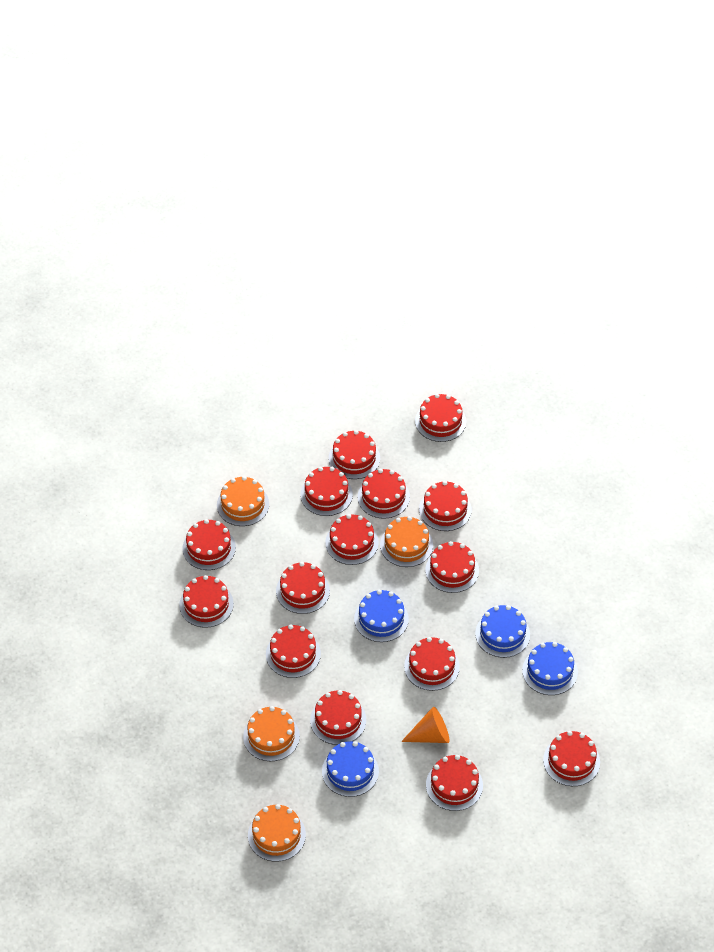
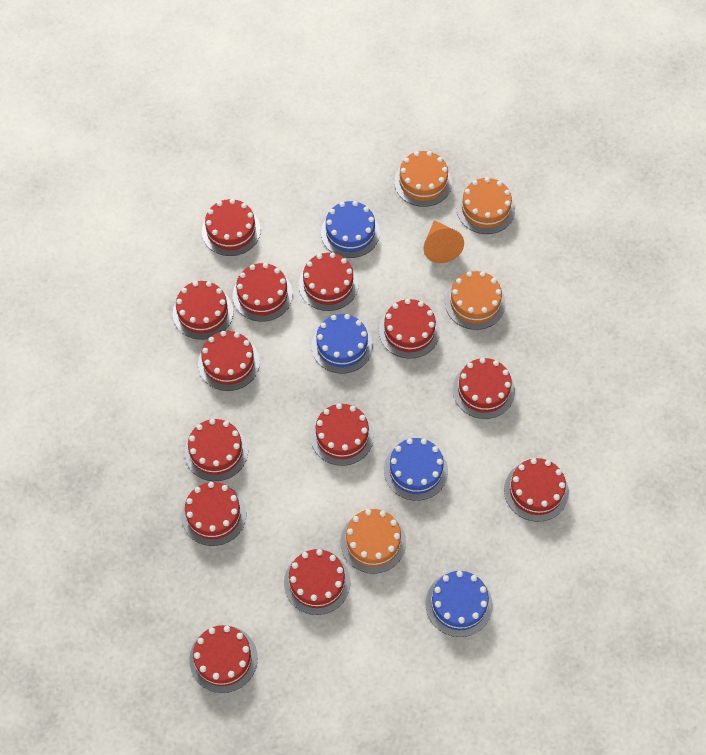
red cake: [179,575,234,628] [182,519,236,570] [266,625,321,678] [276,562,330,614] [301,467,353,516] [310,690,366,745] [325,514,379,565] [329,430,380,479] [358,469,410,519] [404,637,460,691] [415,394,466,442] [419,481,472,531] [425,541,479,593] [426,755,483,811] [543,731,600,786] = 15 -> [173,281,233,340] [181,482,246,546] [184,419,248,481] [189,625,258,693] [198,331,260,391] [202,199,261,256] [233,263,293,322] [284,549,350,615] [298,252,359,311] [311,403,374,466] [379,299,440,359] [453,358,515,419] [504,458,569,522] = 13

